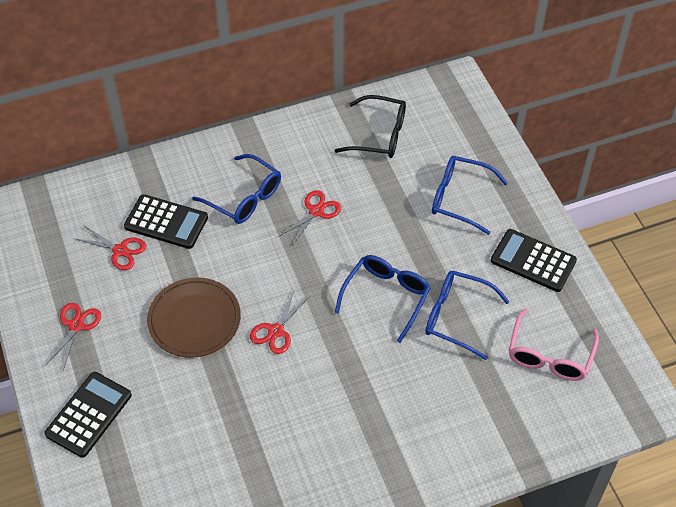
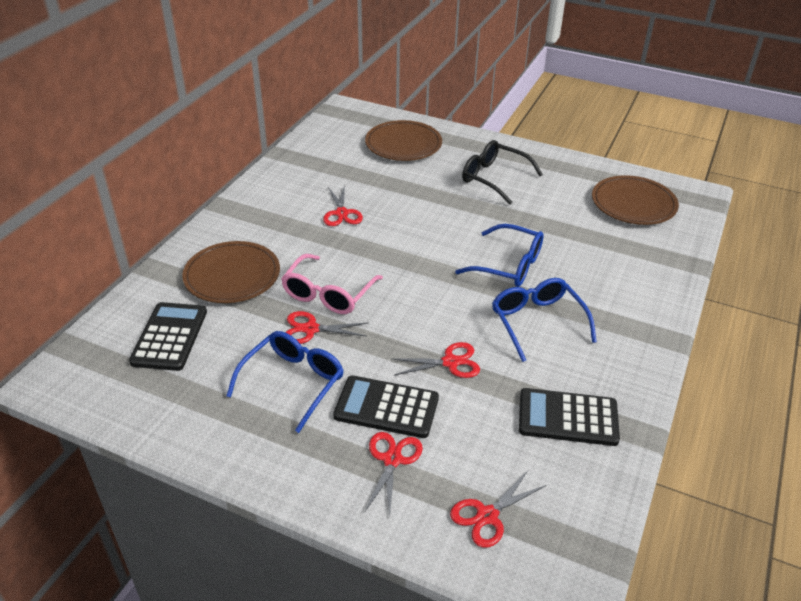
blue glasses: [192,154,281,224] [335,255,431,343] [425,271,510,360] [432,156,508,235] = 4 -> [227,331,344,433] [455,224,544,287] [492,278,597,362] = 3
brown plate: [147,277,241,358] = 1 -> [182,241,280,303] [365,120,442,161] [592,175,679,225] = 3
red scissors: [45,303,101,370] [74,226,146,270] [250,290,310,354] [278,190,341,245] = 4 -> [285,311,367,344] [323,185,363,226] [365,432,423,516] [391,342,480,378] [450,471,546,548] = 5

